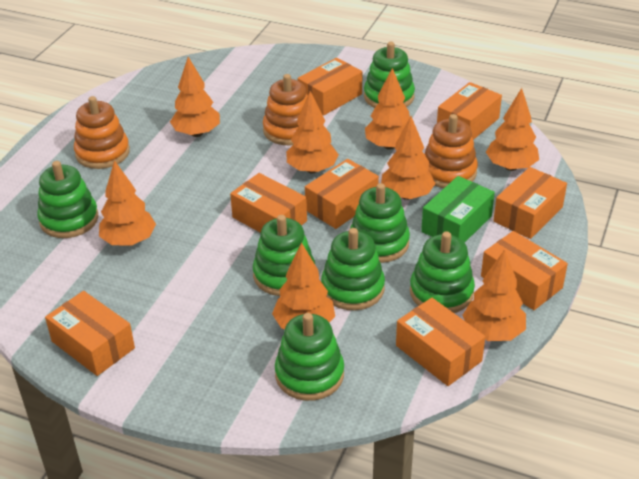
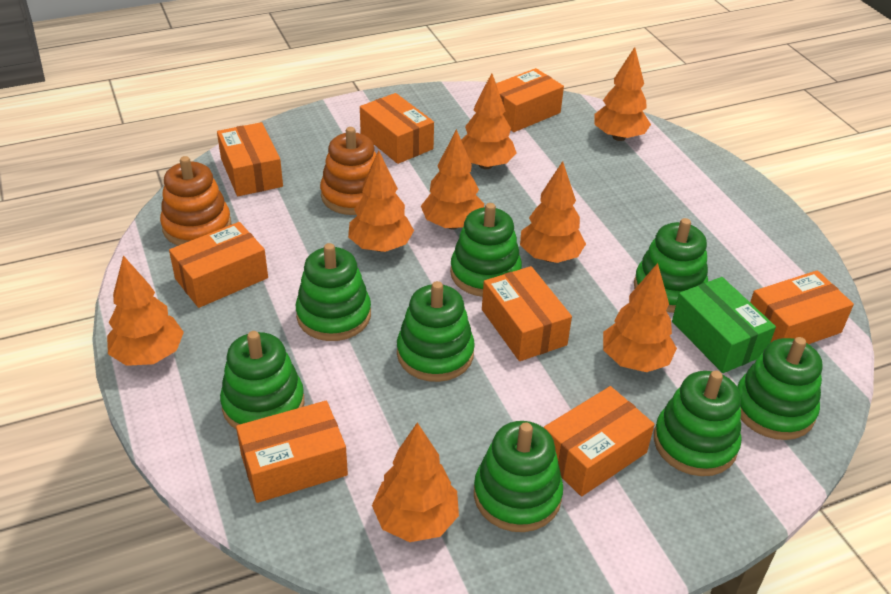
green stacking toy: [37,161,99,238] [253,215,315,296] [275,313,344,401] [321,228,385,310] [350,183,410,263] [364,42,415,108] [410,231,475,313] = 7 -> [220,331,304,429] [296,243,371,341] [397,281,475,382] [450,203,522,297] [474,421,563,532] [634,218,708,313] [654,371,742,476] [737,337,822,440] = 8
orange stacking toy: [74,96,130,169] [263,74,308,145] [424,114,478,188] = 3 -> [160,156,231,246] [320,127,377,215] = 2

